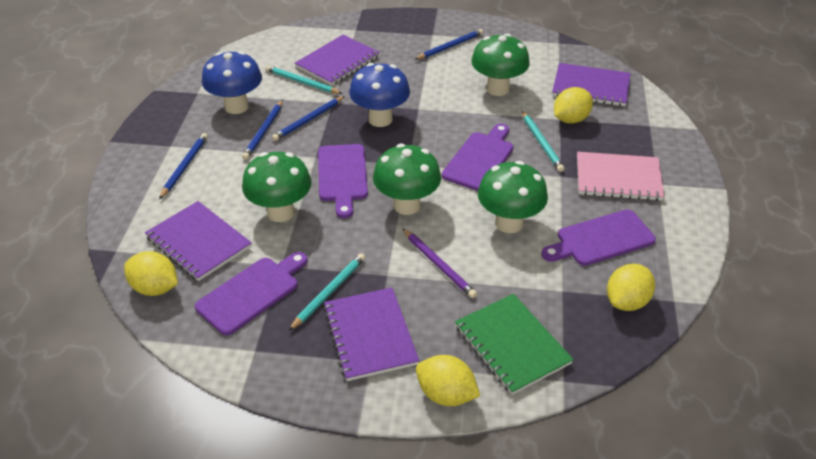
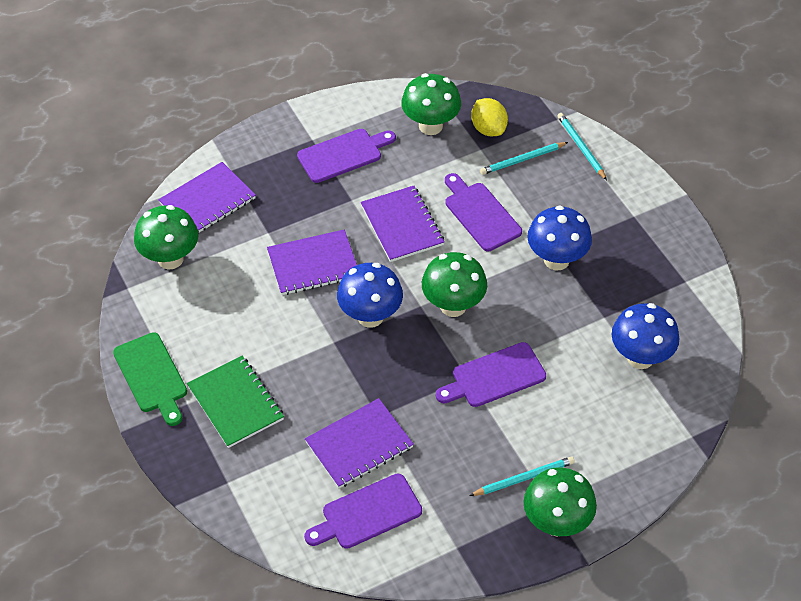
blue mushroom: [202,51,262,114] [349,63,410,127] = 2 -> [337,263,403,328] [527,205,592,270] [612,303,679,369] = 3
blue pencil: [159,133,208,199] [242,100,283,160] [272,96,345,141] [414,29,483,60] = 4 -> none = 0
green cutting board: none = 0 -> [113,332,187,426] = 1
pink notebook: [577,152,665,201] = 1 -> none = 0
purple pencil: [402,228,477,298] = 1 -> none = 0
yellow lemon: [124,251,178,296] [416,355,480,406] [554,87,593,124] [607,264,655,311] = 4 -> [471,98,508,136] = 1

